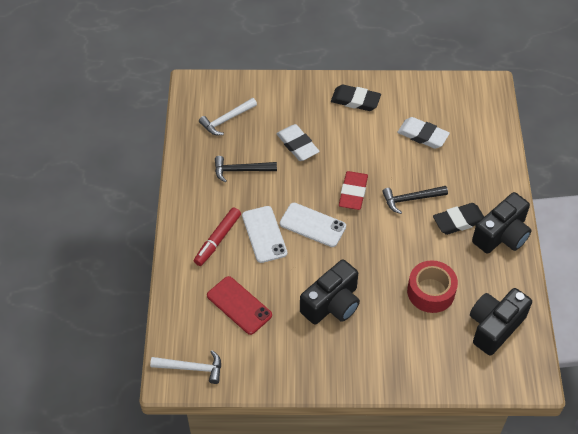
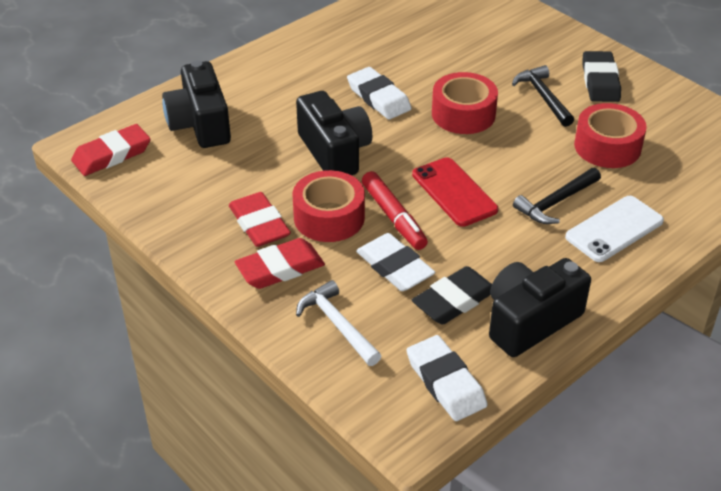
red eraser: [339,171,368,210] = 1 -> [71,124,151,176] [229,192,291,247] [234,238,325,289] = 3
red tape: [407,260,458,313] = 1 -> [293,170,365,242] [432,72,498,134] [574,103,647,168] = 3
white eraser: [276,124,320,161] [397,117,450,149] = 2 -> [347,67,412,120] [356,233,435,291] [407,335,488,421] = 3
white hammer: [150,350,221,384] [199,98,257,135] = 2 -> [296,280,381,366] = 1
white phone: [242,206,287,263] [280,203,346,247] = 2 -> [565,196,664,262] = 1

